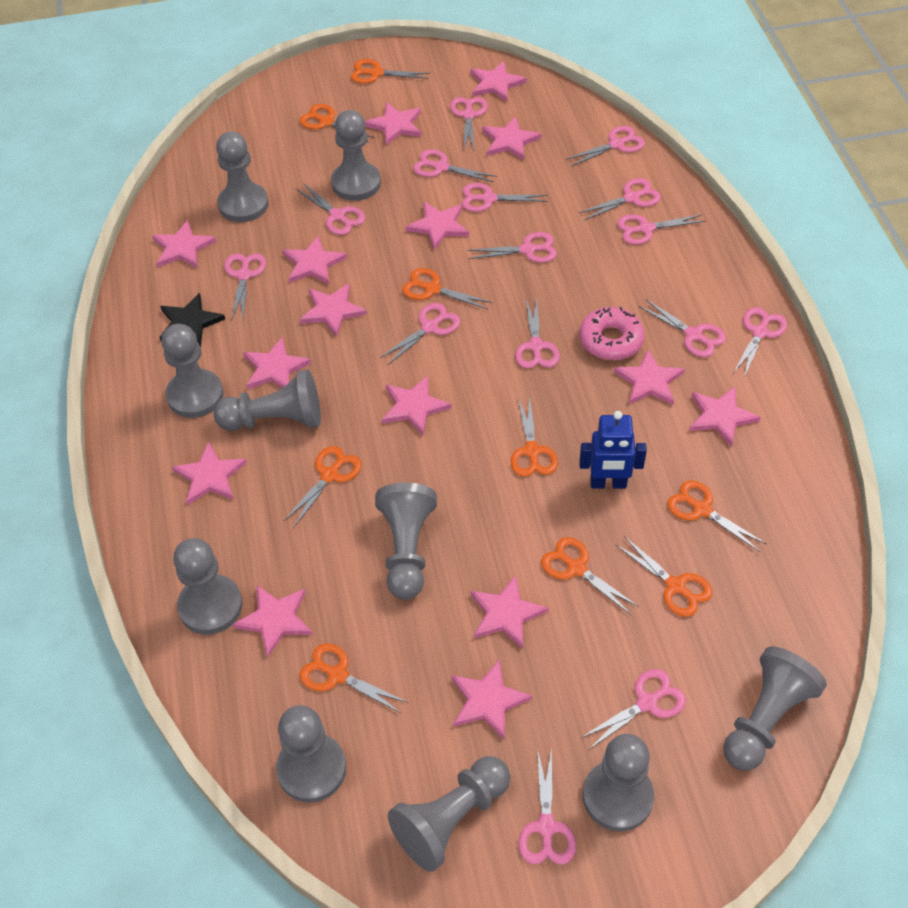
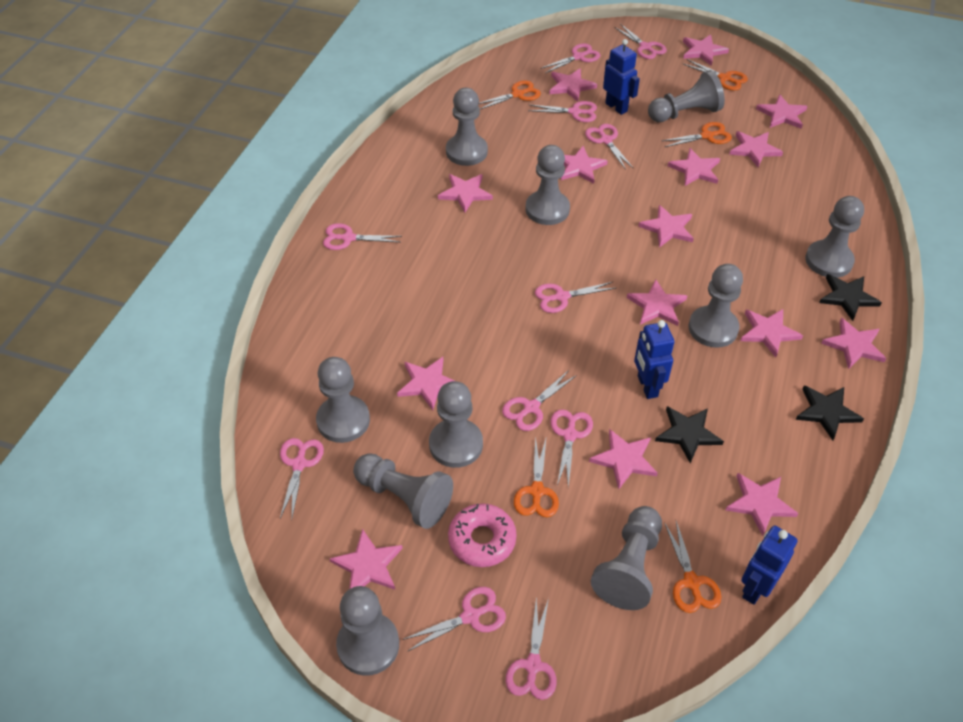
black star: [160,293,225,347] = 1 -> [655,406,724,463] [796,386,864,440] [819,274,882,321] = 3
blue robot: [579,411,647,489] = 1 -> [603,39,640,115] [634,320,674,399] [741,525,798,605] = 3
orange scissors: [284,446,362,527] [299,644,408,713] [300,104,375,143] [351,59,430,84] [402,268,492,309] [511,397,558,477] [541,537,639,615] [616,536,713,617] [667,481,767,552] = 9 -> [479,80,541,109] [514,436,559,517] [662,122,732,147] [664,521,721,613] [683,59,748,91] = 5
pink scissors: [224,253,266,318] [296,183,365,235] [380,303,460,365] [413,149,497,182] [450,97,488,151] [462,183,548,212] [467,232,557,263] [515,299,560,368] [518,747,576,864] [566,126,645,166] [579,178,661,220] [581,669,686,749] [617,214,706,245] [639,299,726,357] [733,307,787,377] = 15 -> [280,438,324,518] [323,223,402,250] [402,587,506,652] [502,370,577,431] [506,597,557,700] [528,101,597,122] [535,282,616,313] [540,43,600,73] [551,409,593,488] [585,124,633,170] [614,24,667,59] = 11

